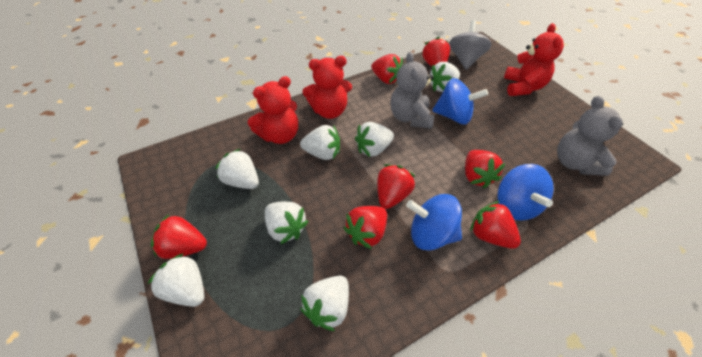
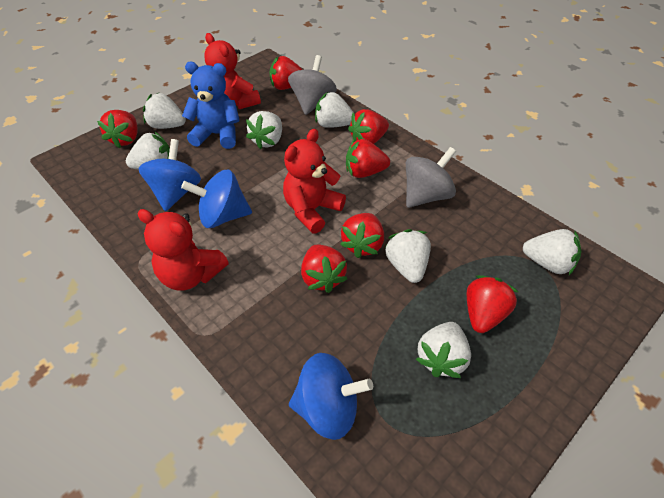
blue teddy bear: none = 0 -> [182,62,240,149] = 1
grey spinning top: [449,20,492,70] = 1 -> [288,55,337,115] [406,147,456,208] = 2
grey teddy bear: [390,52,434,129] [557,96,623,176] = 2 -> none = 0

